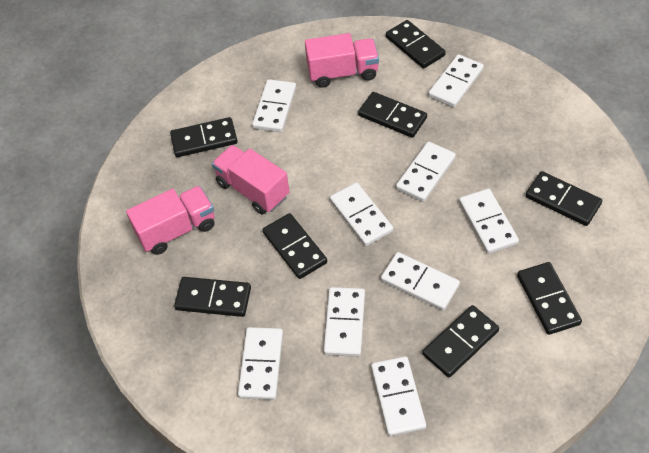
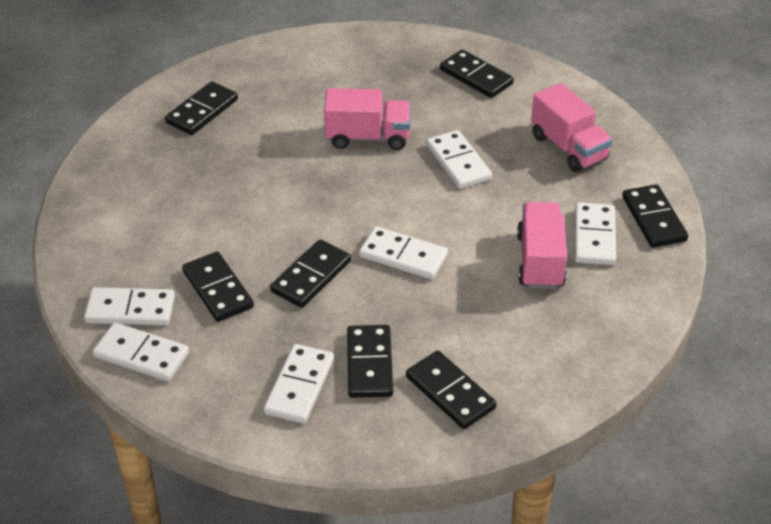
black domino: [170,117,238,157] [174,277,251,317] [263,213,327,279] [358,92,427,138] [386,20,446,69] [422,305,499,377] [517,262,582,335] [526,171,602,226] = 8 -> [165,81,238,135] [182,251,254,322] [270,239,351,308] [347,325,393,398] [406,351,496,429] [440,50,514,98] [622,184,688,247] = 7
white domino: [238,327,283,400] [252,79,296,132] [324,287,365,357] [330,183,393,246] [371,356,426,436] [381,252,460,311] [396,141,456,202] [428,54,484,107] [459,189,519,254] = 9 -> [84,287,175,325] [93,322,189,381] [264,344,334,424] [359,226,448,279] [426,130,492,189] [575,202,616,265] = 6

